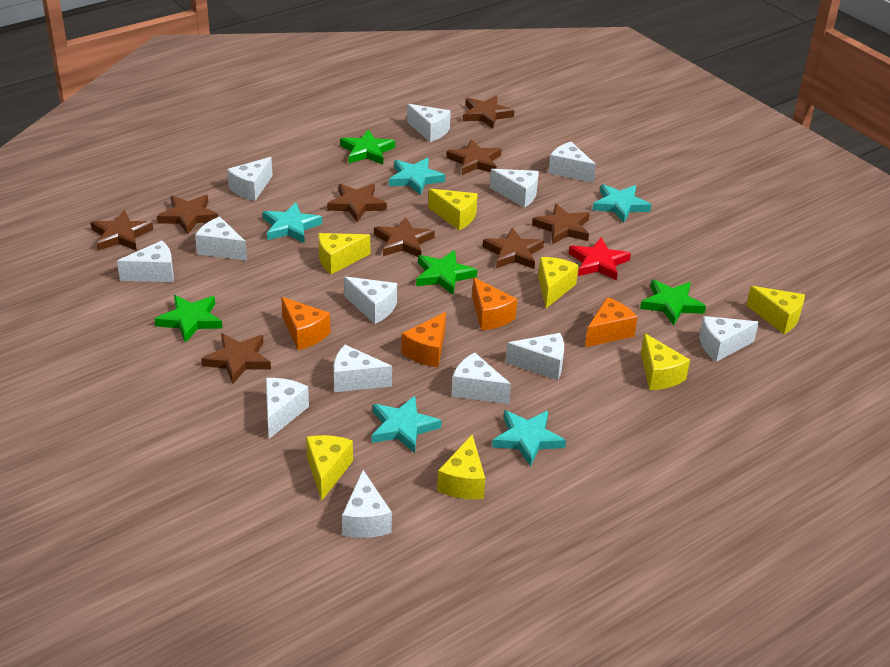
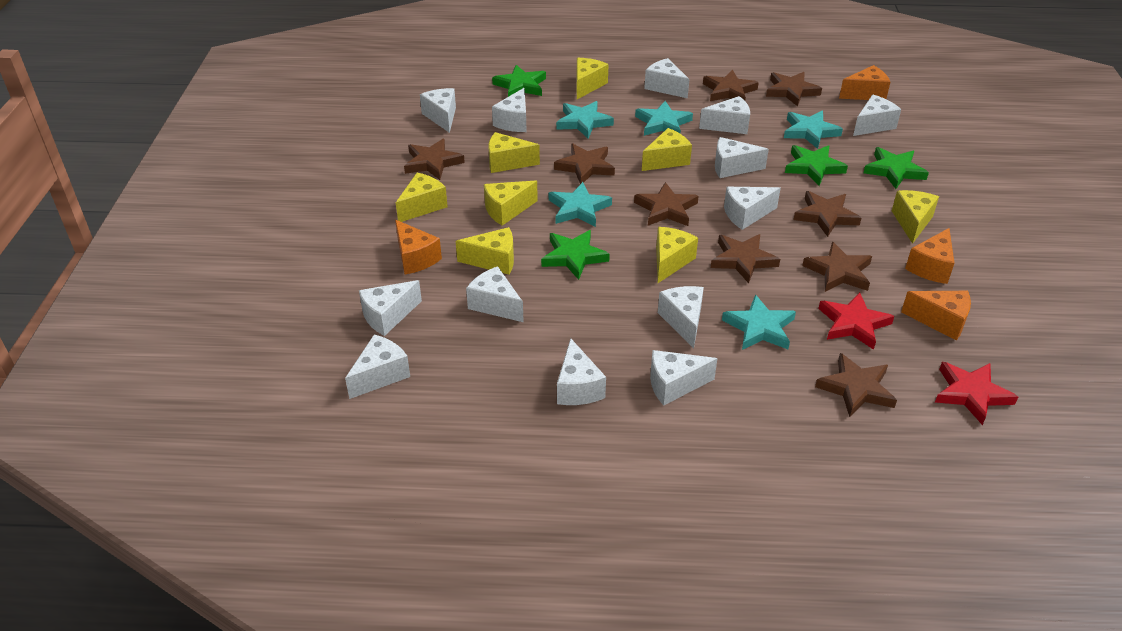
red star: [569,238,631,281] = 1 -> [818,292,894,350] [935,362,1018,425] = 2
yellow cheese: [306,435,353,501] [319,233,370,274] [428,189,478,230] [437,435,485,499] [538,257,579,308] [641,333,690,390] [746,286,805,334] = 7 -> [396,173,448,222] [456,227,514,275] [484,180,538,226] [488,132,540,173] [577,58,609,99] [642,128,692,171] [656,227,698,283] [892,190,939,244] = 8

